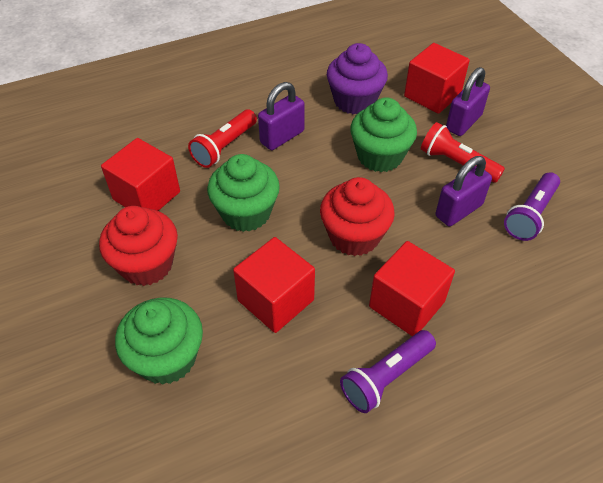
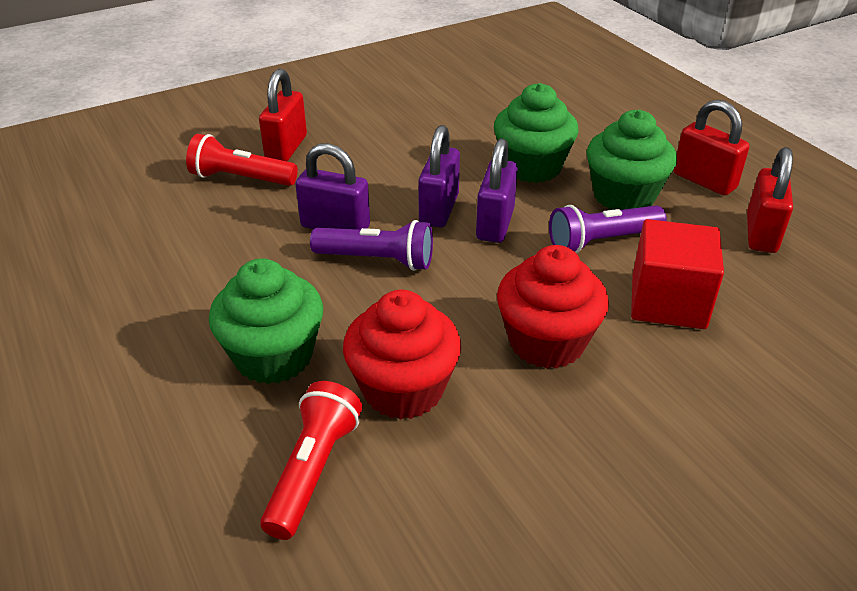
purple cupcake: [327,43,388,114] = 1 -> none = 0
red cube: [101,138,180,211] [233,237,315,333] [369,241,455,336] [404,43,470,114] = 4 -> [631,219,724,329] = 1
red padlock: none = 0 -> [259,69,307,161] [673,100,750,196] [747,147,793,253] = 3

